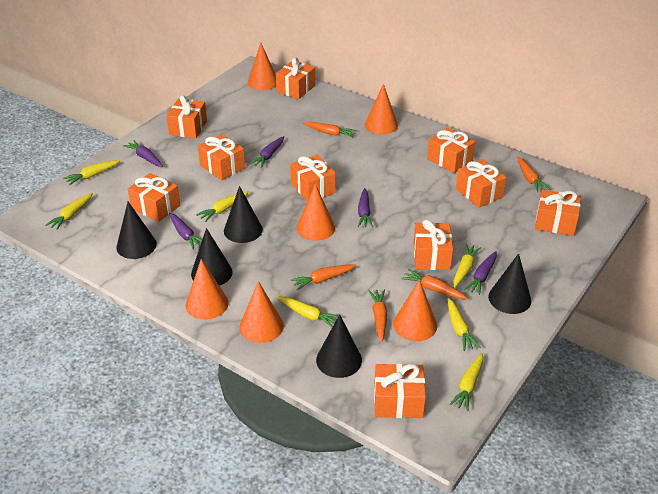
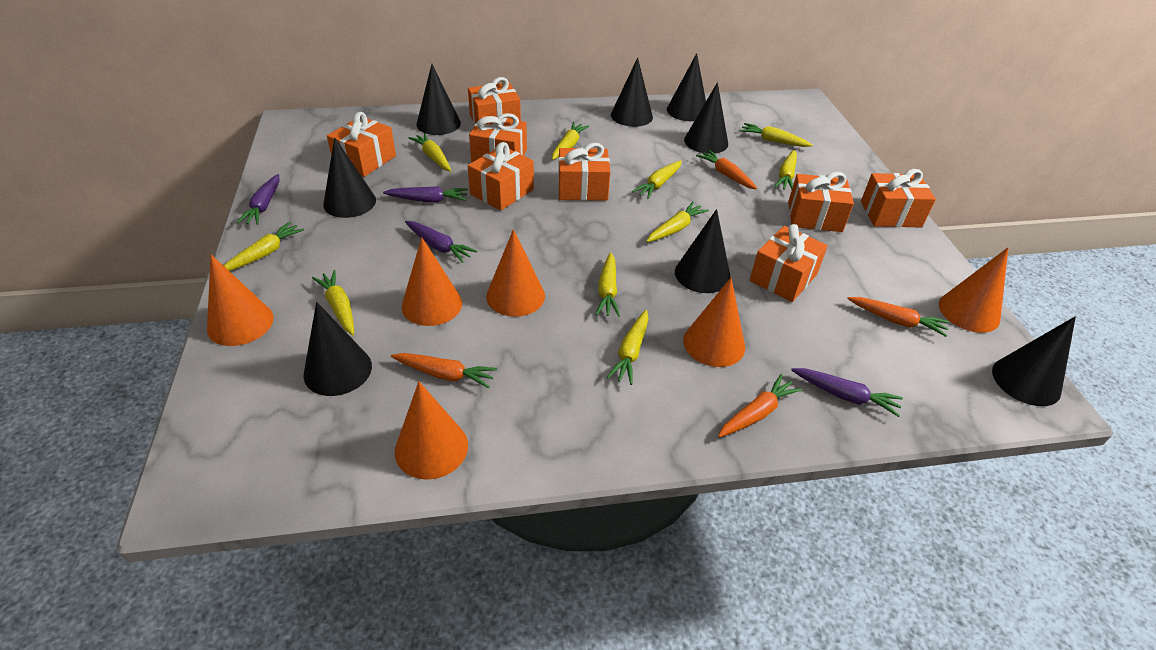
black cone: [116,202,157,259] [191,228,233,286] [224,186,263,243] [316,314,362,378] [488,253,532,314] = 5 -> [303,302,372,396] [323,137,376,218] [417,64,461,135] [611,57,653,127] [667,53,706,121] [675,209,731,293] [684,82,728,154] [992,316,1076,406] = 8
orange carrot: [291,265,356,290] [303,122,357,138] [368,289,387,342] [401,269,468,299] [517,157,551,192] = 5 -> [391,353,497,388] [696,150,757,190] [718,374,802,437] [847,297,949,337] = 4
orange gift: [128,173,180,222] [166,95,207,139] [198,134,245,180] [276,57,315,99] [290,155,336,202] [374,364,426,418] [413,220,453,270] [427,128,475,173] [456,159,507,208] [535,190,581,236] = 10 -> [327,112,396,177] [468,77,521,125] [468,142,534,211] [469,113,527,163] [558,143,610,201] [750,224,828,302] [788,172,854,232] [861,169,936,228] = 8
purple carrot: [123,140,163,167] [169,213,202,250] [250,136,284,168] [358,188,373,227] [464,251,497,295] = 5 -> [236,174,280,225] [383,186,468,202] [405,221,477,263] [791,368,903,417] = 4
yellow carrot: [45,193,93,230] [63,160,120,185] [196,191,249,222] [277,296,342,327] [447,298,481,351] [449,353,483,411] [453,243,481,288] = 7 -> [224,222,304,271] [312,270,354,335] [409,133,451,172] [552,122,589,160] [596,252,620,317] [606,310,649,385] [632,161,682,199] [646,202,709,242] [740,123,813,147] [774,150,797,190] = 10

